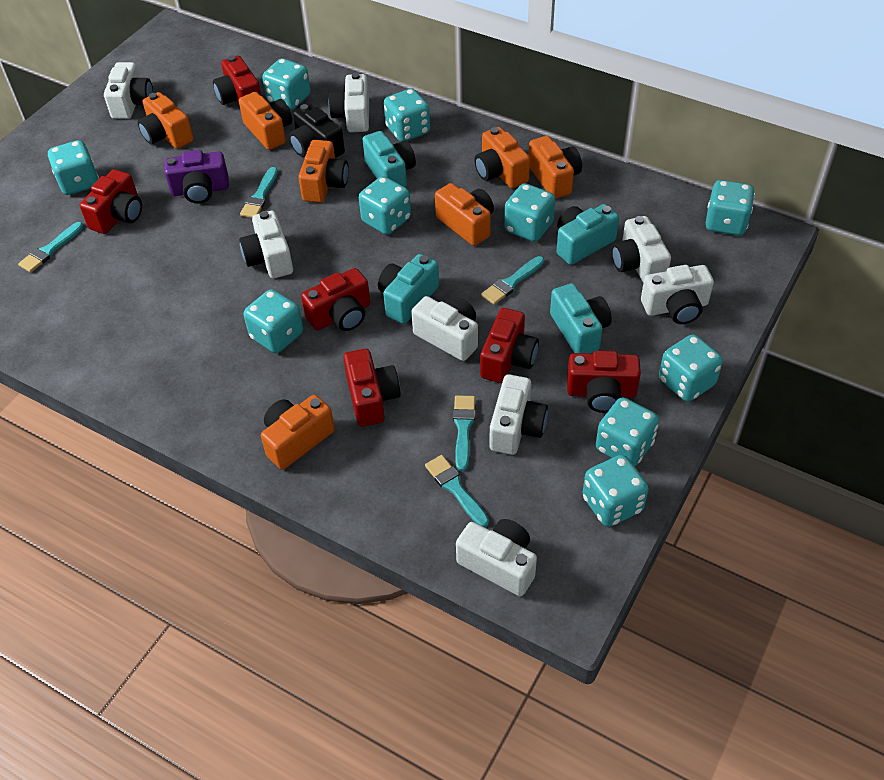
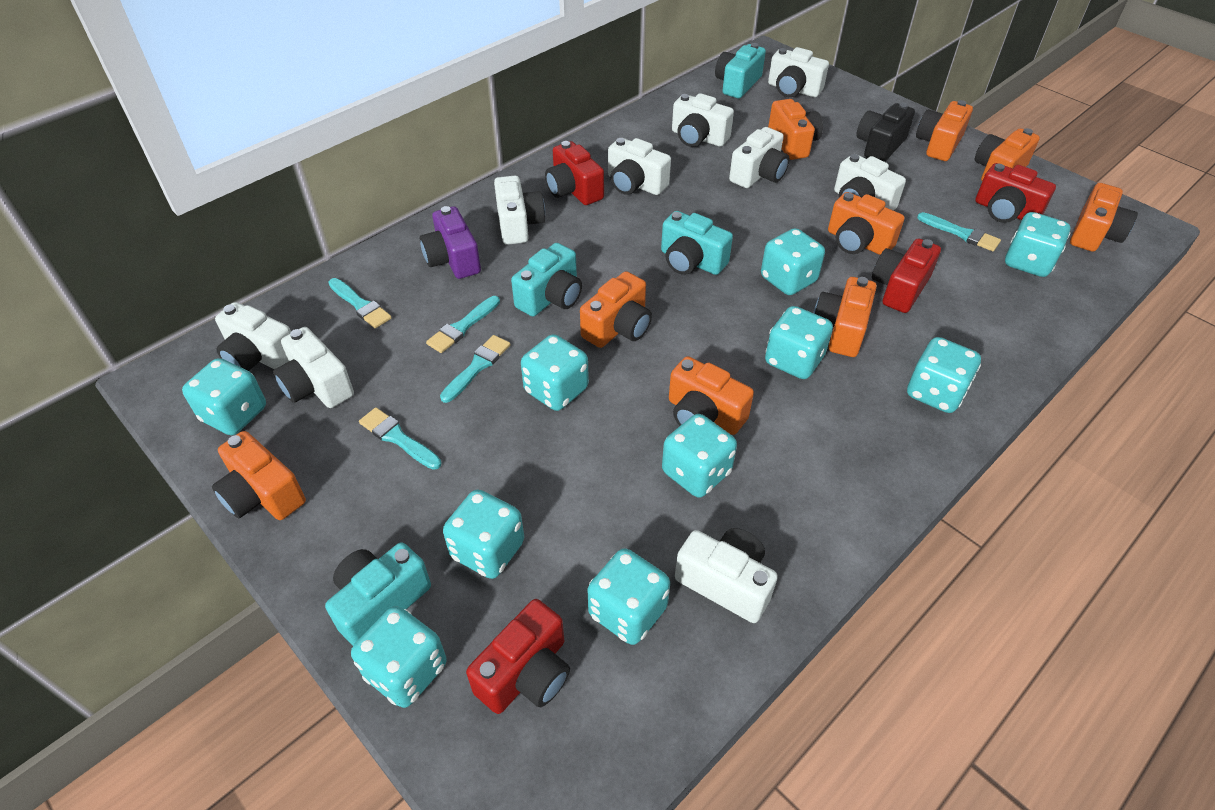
orange camera: [138,92,194,149] [239,92,292,150] [261,395,335,470] [298,140,349,203] [435,183,494,246] [475,127,530,189] [529,136,582,199] = 7 -> [212,431,306,520] [580,271,652,348] [669,356,754,435] [768,99,823,160] [813,277,877,357] [828,192,905,255] [916,100,973,161] [975,128,1040,181] [1070,183,1138,252] = 9
red camera: [80,169,142,234] [213,55,261,105] [301,268,370,331] [343,349,401,427] [480,308,539,383] [567,351,641,413] = 6 -> [466,599,570,714] [545,141,604,205] [872,239,941,313] [975,163,1056,223] = 4
white camera: [104,62,153,119] [239,211,293,279] [328,72,369,132] [411,296,478,361] [456,519,537,596] [489,374,548,455] [612,216,671,283] [641,265,714,324] = 8 -> [215,302,291,371] [273,327,354,408] [494,175,545,245] [608,138,671,195] [672,93,734,147] [675,528,778,623] [729,127,789,188] [768,47,829,97] [834,154,906,211] = 9

